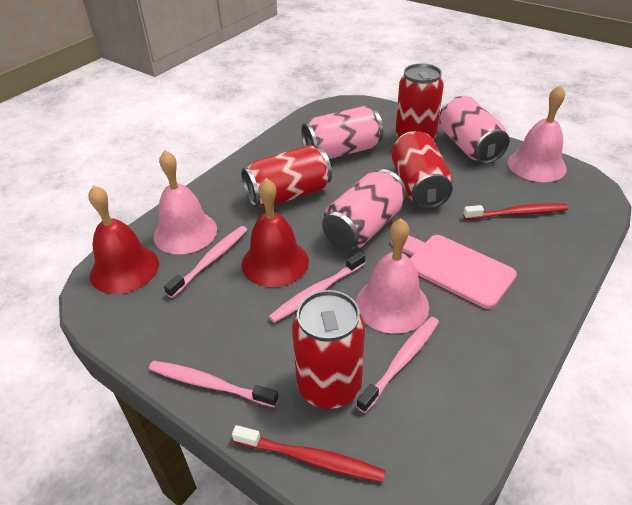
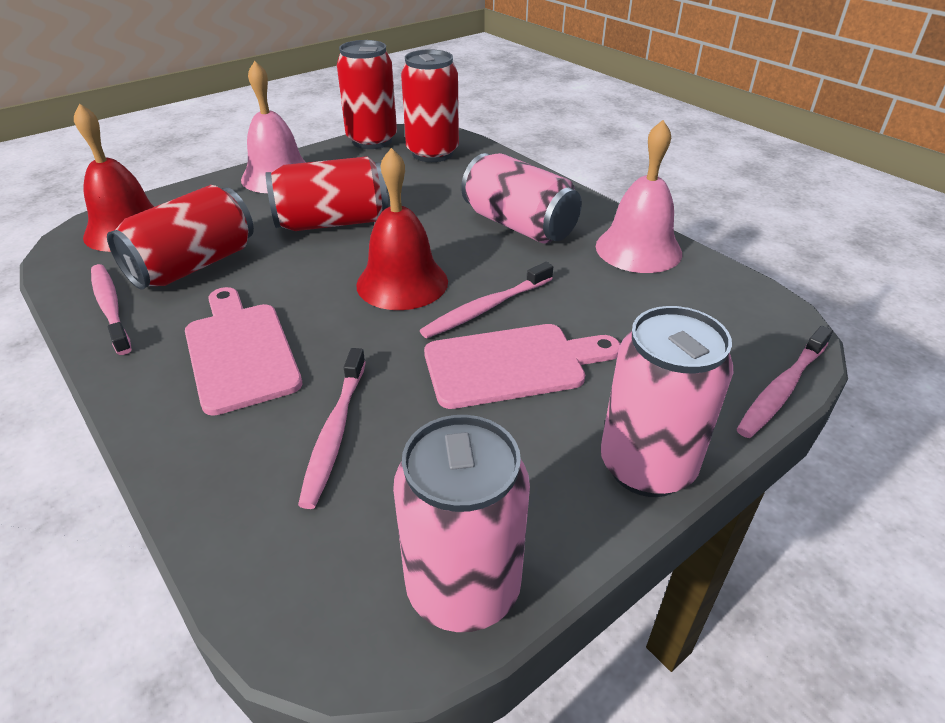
pink bell: [154,150,217,254] [356,218,429,334] [508,85,567,182] = 3 -> [241,61,306,193] [596,120,682,273] = 2
pink cutting board: [391,235,517,309] = 1 -> [185,287,302,416] [424,324,620,409] = 2
red toothbrush: [232,425,385,482] [463,203,568,220] = 2 -> none = 0

